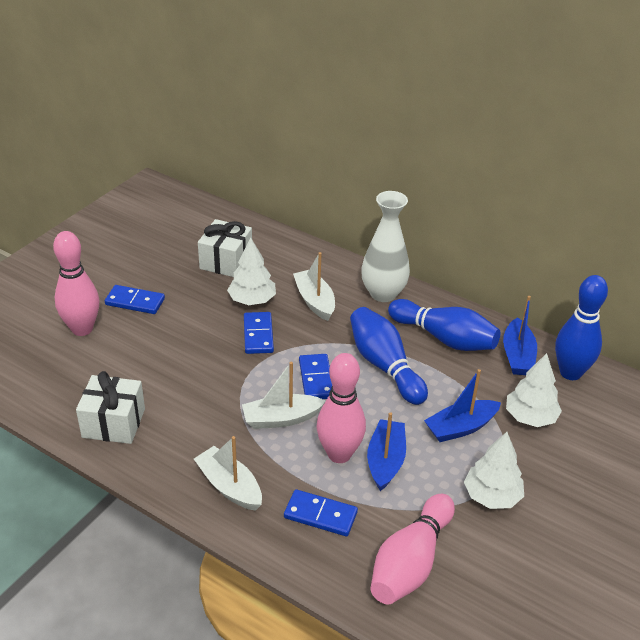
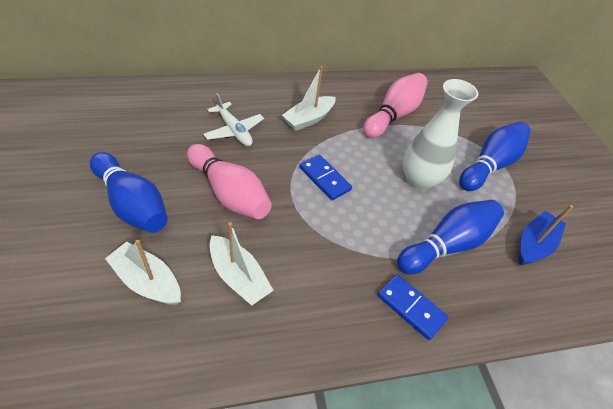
blue boat: [367,412,406,491] [424,369,501,442] [503,296,537,375] = 3 -> [519,205,573,265] = 1
blue domino: [105,285,165,314] [244,312,274,354] [284,489,358,536] [299,354,332,399] = 4 -> [300,155,352,200] [378,275,448,340] = 2
pink bowling pin: [53,231,99,336] [316,353,366,463] [370,494,455,604] = 3 -> [187,144,272,219] [363,73,428,138] = 2
white gift: [76,371,145,444] [198,219,252,277] = 2 -> none = 0
white plane: none = 0 -> [203,93,264,146] = 1
white tree: [227,238,276,305] [464,432,524,509] [506,353,562,427] = 3 -> none = 0

